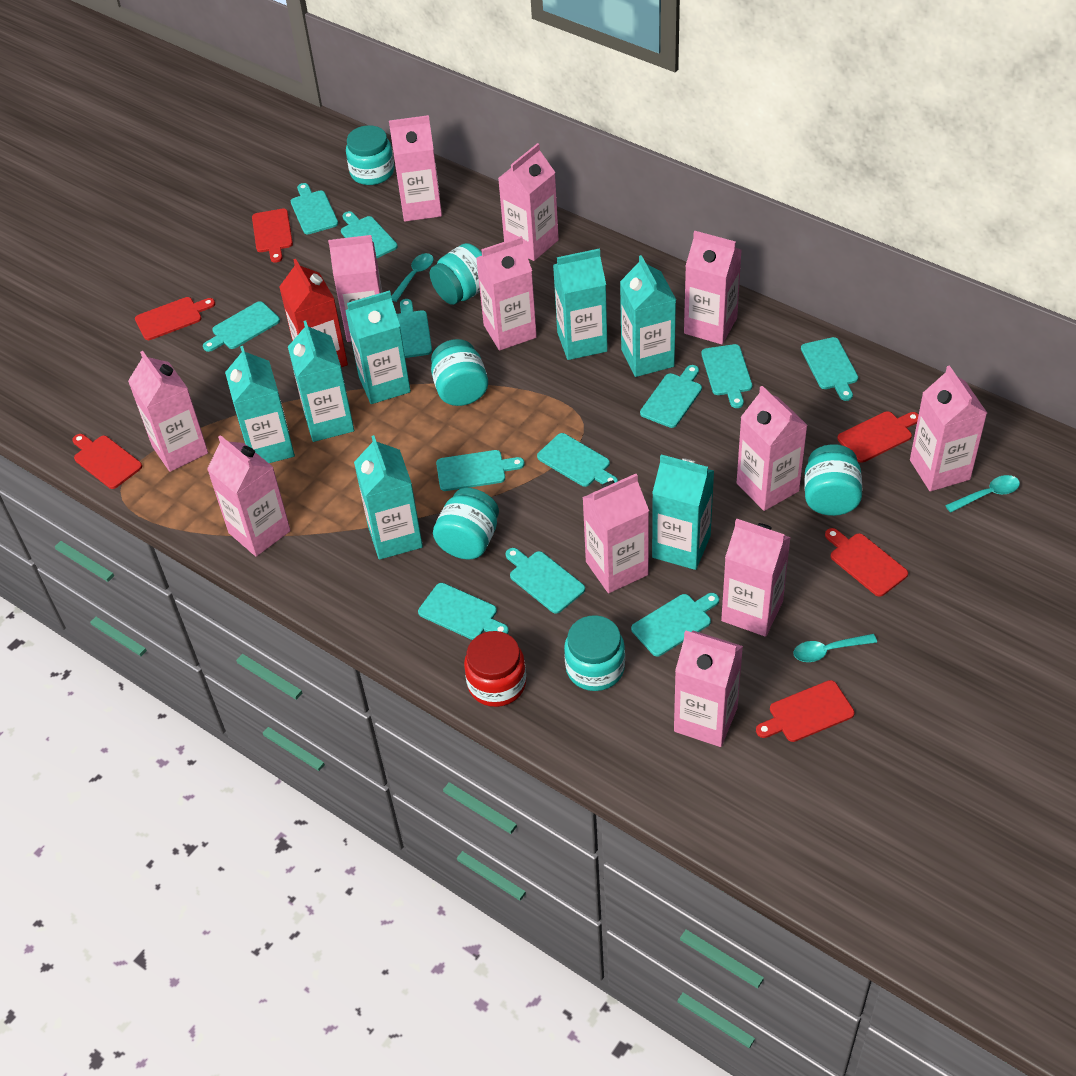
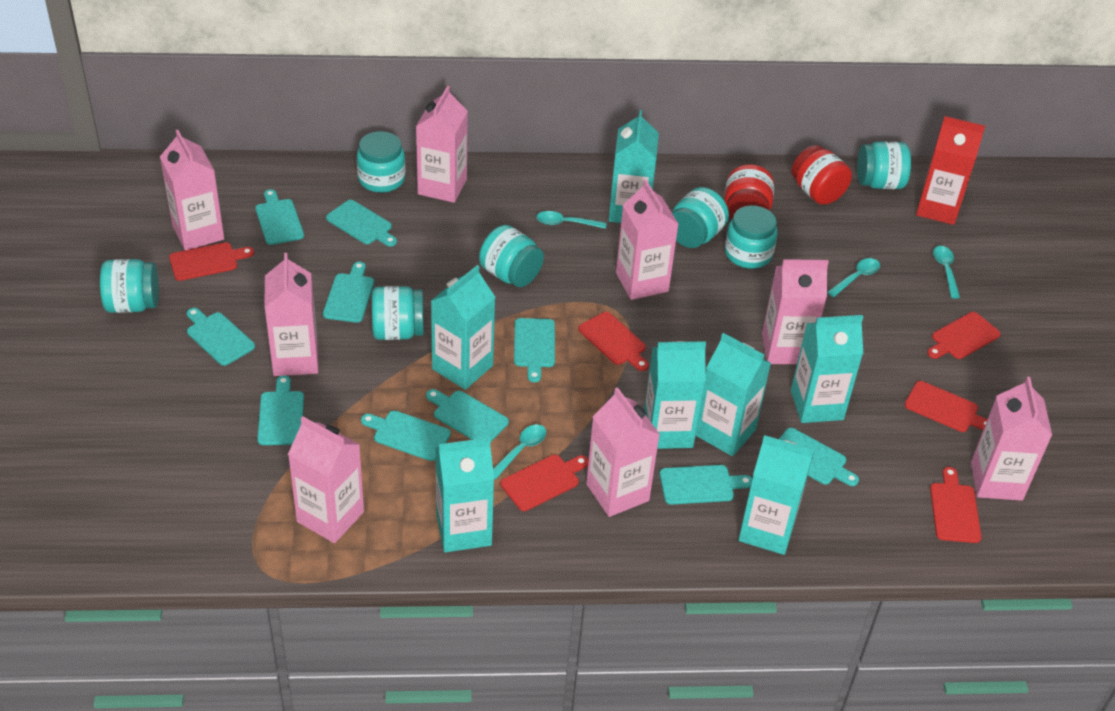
pink carton: [128,351,208,472] [207,435,291,557] [328,235,383,342] [389,115,442,222] [476,236,537,351] [498,143,559,261] [582,474,649,593] [674,630,743,747] [684,231,742,344] [721,518,791,637] [737,386,807,511] [910,365,987,492] = 12 -> [160,130,224,250] [264,253,318,376] [288,416,364,543] [416,86,468,203] [586,387,660,517] [616,180,678,300] [762,259,829,364] [971,377,1052,501] = 8
red jar: [464,631,526,707] = 1 -> [724,164,774,219] [791,145,852,205] = 2
turquoise cutting board: [203,301,280,352] [291,183,338,234] [341,211,398,258] [397,299,432,358] [418,583,509,640] [436,450,525,491] [505,548,585,614] [537,433,618,487] [631,593,719,656] [640,365,702,428] [701,344,752,408] [801,337,858,401] = 12 -> [187,308,255,366] [255,189,304,245] [257,375,304,445] [323,262,374,323] [326,200,397,247] [361,410,451,461] [426,389,509,442] [514,318,555,383] [660,465,752,505] [779,428,859,486] = 10
turquoise jar: [346,125,394,185] [429,243,482,305] [431,339,488,406] [433,488,499,560] [564,615,625,691] [804,444,862,516] = 6 -> [100,259,159,313] [357,131,405,193] [372,286,424,340] [479,225,544,287] [672,187,729,248] [725,205,778,269] [857,142,911,189] = 7
turquoise spoon: [391,253,434,302] [793,634,877,662] [945,475,1020,513] = 3 -> [493,424,546,479] [536,211,606,229] [827,258,880,297] [933,246,960,298] = 4

